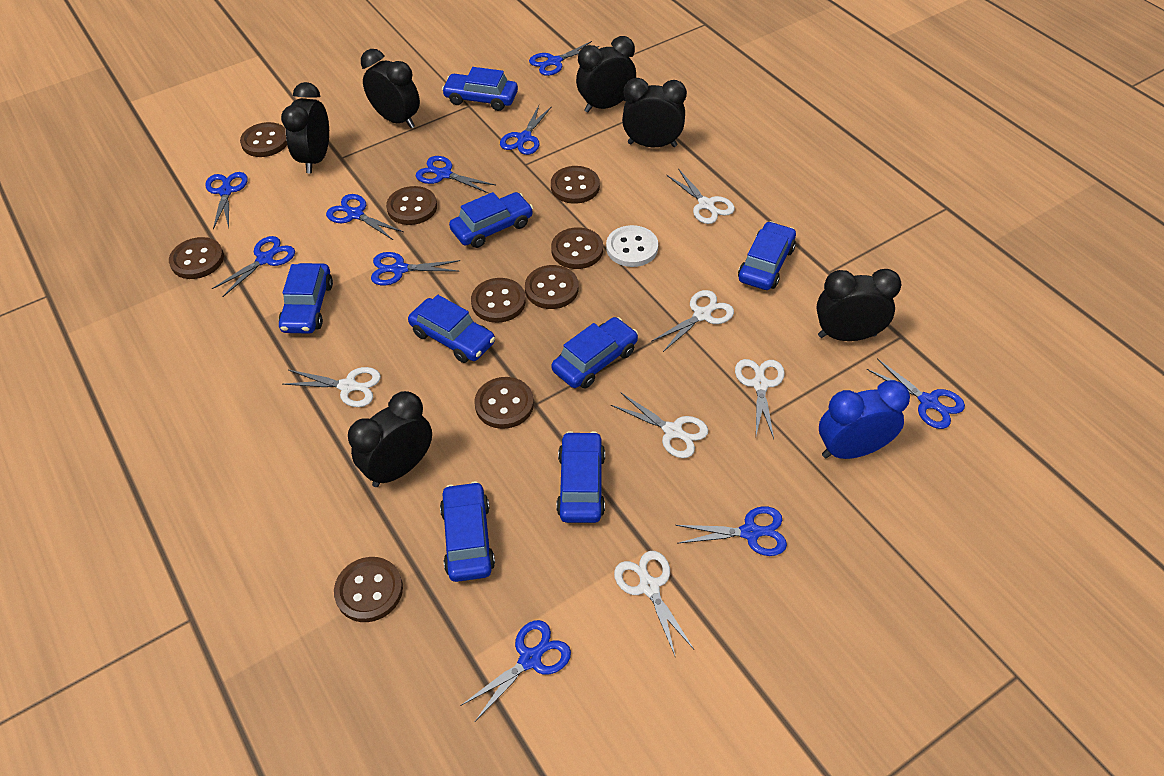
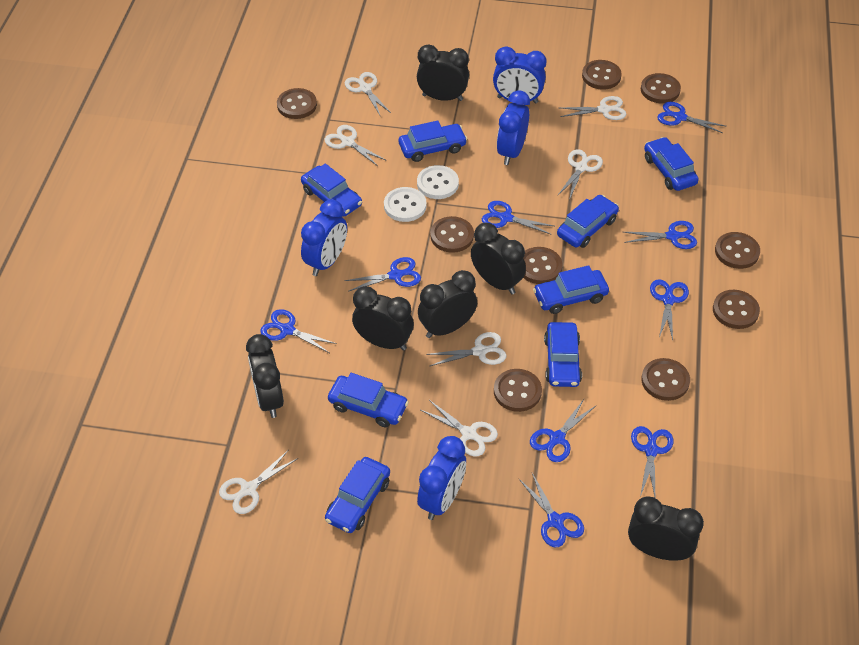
blue clock: [819,380,910,459] = 1 -> [301,199,347,276] [417,436,466,520] [493,46,546,104] [497,90,530,165] = 4
blue scissors: [205,172,248,229] [212,236,295,297] [326,194,404,240] [371,252,460,285] [416,156,495,194] [460,620,571,721] [500,105,552,155] [529,41,599,76] [675,506,787,556] [867,359,965,429] = 10 -> [260,309,337,353] [344,257,421,292] [482,201,554,235] [519,473,584,547] [530,399,595,462] [624,221,697,249] [631,426,673,497] [650,279,689,340] [657,102,725,133] = 9
white button: [606,225,658,267] = 1 -> [384,187,426,222] [417,165,459,199] = 2
white scissors: [283,367,381,407] [611,393,708,458] [614,551,694,658] [651,290,734,352] [667,168,735,224] [735,359,785,439] = 6 -> [219,451,298,514] [324,125,387,166] [345,72,391,117] [421,400,498,457] [426,332,507,366] [557,149,603,200] [560,96,626,120] = 7

